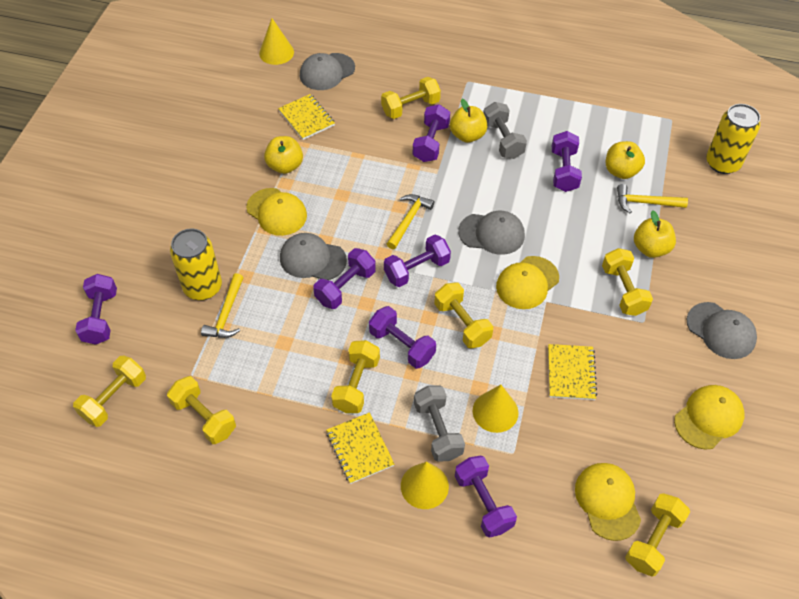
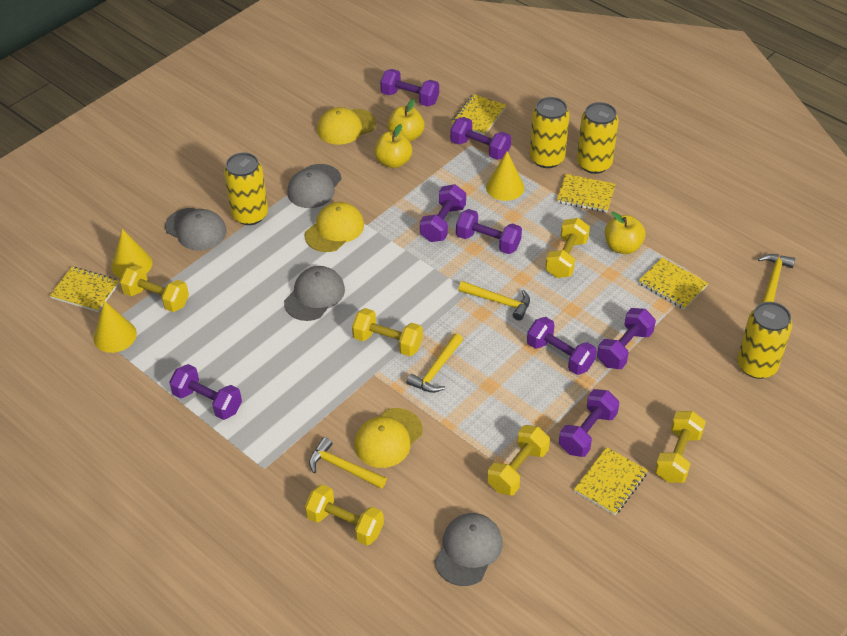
grey dumbbell: [414,385,465,462] [483,102,527,159] = 2 -> none = 0
purple dumbbell: [75,274,117,345] [313,248,376,309] [369,306,436,369] [384,235,451,287] [413,104,450,162] [455,455,517,538] [552,131,582,192] = 7 -> [169,364,242,420] [380,69,439,106] [420,184,466,242] [450,117,511,160] [456,209,522,254] [527,317,597,375] [559,389,619,457] [597,308,656,369] = 8
yellow apple: [264,136,303,174] [450,99,487,143] [606,141,645,179] [634,210,676,258] = 4 -> [374,124,412,168] [387,99,425,142] [605,212,646,254] = 3
yellow can: [170,229,222,300] [706,104,760,174] = 2 -> [224,153,268,225] [530,97,569,168] [577,102,619,174] [737,302,792,379] = 4
yellow cap: [246,188,307,236] [496,256,559,309] [575,463,641,541] [674,385,744,450] = 4 -> [305,202,364,252] [317,107,376,145] [354,408,423,468] = 3
yellow dumbbell: [73,356,146,427] [167,376,236,444] [331,340,380,413] [381,77,441,119] [434,282,493,349] [602,248,653,316] [625,493,690,577] = 7 -> [120,265,189,312] [305,484,384,546] [352,308,423,356] [487,425,550,495] [545,218,590,278] [655,411,706,483] = 6
yellow hammer: [201,273,244,338] [387,194,434,249] [617,184,688,213] = 3 -> [309,437,387,489] [407,333,463,393] [458,281,530,320] [758,254,795,303] = 4
yellow notebook: [278,94,335,140] [326,412,395,484] [548,344,597,400] = 3 -> [49,267,119,312] [452,94,506,135] [557,174,616,213] [574,447,648,515] [639,257,708,310] = 5

